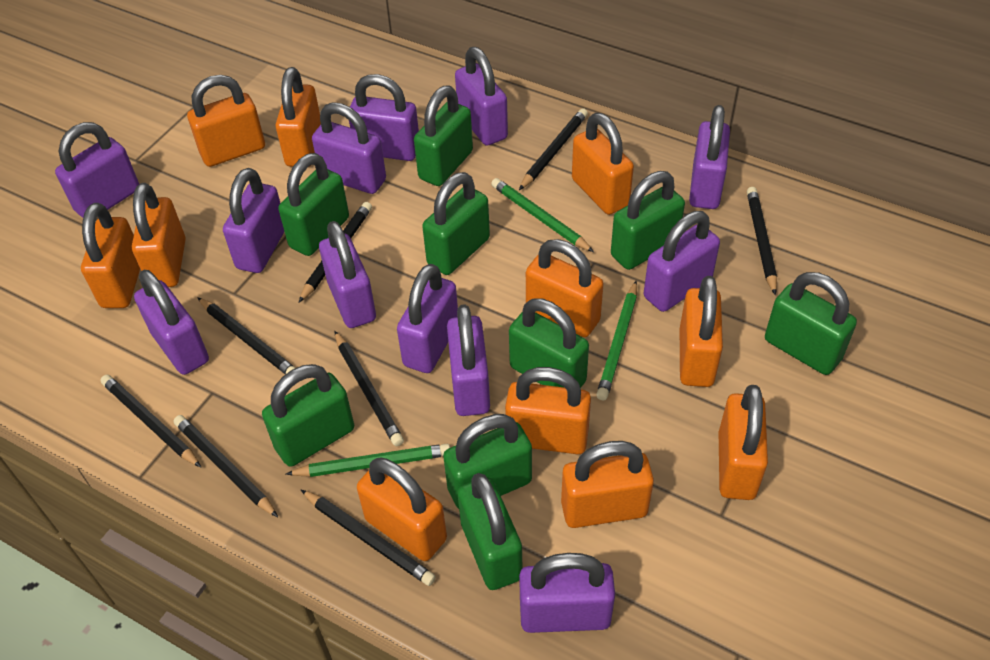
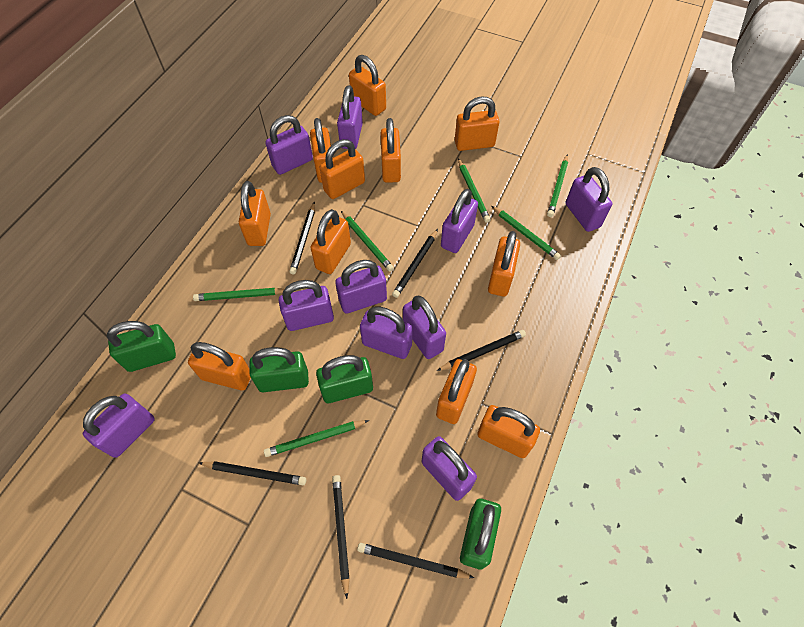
black pencil: [101,375,201,467] [174,415,278,517] [197,297,295,375] [299,202,372,303] [301,490,436,586] [334,331,404,446] [519,108,588,190] [747,187,777,295] = 8 -> [199,461,306,485] [289,202,315,275] [332,475,350,599] [357,543,474,578] [392,229,438,298] [437,330,526,371] = 6
green padlock: [262,364,354,467] [278,153,349,256] [414,85,473,186] [422,172,490,275] [443,414,532,509] [457,473,522,590] [509,299,589,388] [611,171,685,270] [765,272,857,375] = 9 -> [107,321,176,372] [250,347,309,392] [316,355,373,403] [460,499,501,569] = 4
green pencil: [286,444,450,477] [491,178,594,252] [596,281,637,400] = 3 -> [193,288,284,301] [264,420,369,457] [341,211,394,272] [458,158,491,223] [492,206,561,260] [547,154,568,217] = 6
purple padlock: [55,122,139,218] [134,270,209,375] [223,168,284,273] [312,102,386,194] [319,221,376,328] [349,74,419,161] [397,264,458,373] [447,304,490,416] [455,47,508,146] [519,553,615,633] [644,211,720,312] [689,105,730,209] = 12 -> [83,393,155,458] [265,115,313,175] [278,280,334,331] [335,260,387,313] [337,85,363,149] [360,307,413,359] [403,296,446,359] [422,436,477,501] [441,189,478,253] [566,167,612,232] = 10

